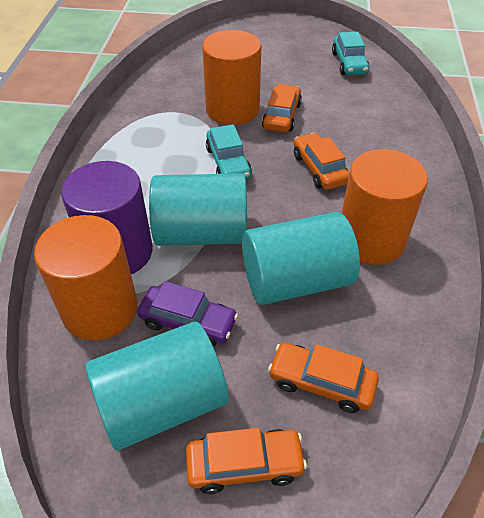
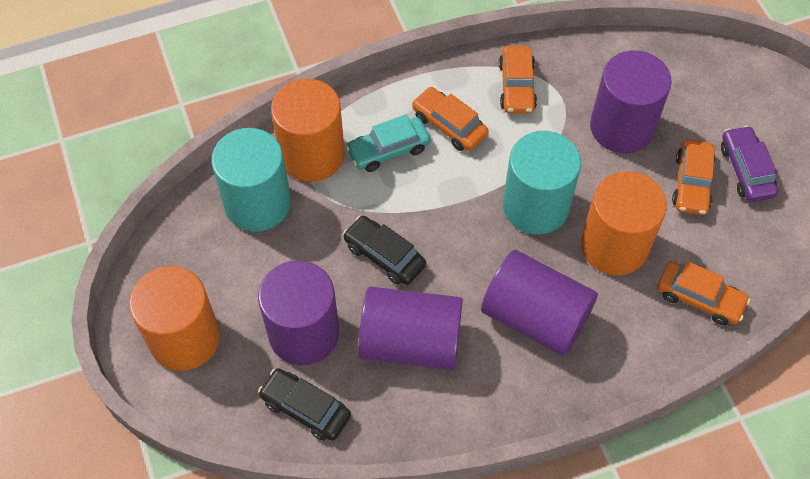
black car: none = 0 -> [258,368,351,441] [343,216,426,285] = 2
purple cylinder: [61,161,153,274] = 1 -> [258,260,339,365] [358,287,463,370] [481,250,598,356] [590,51,672,153] = 4
turquoise car: [206,124,252,179] [332,32,369,75] = 2 -> [346,114,430,172] = 1
turquoise cylinder: [85,322,228,451] [149,173,247,246] [242,212,360,305] = 3 -> [211,128,291,232] [503,131,581,235] = 2

